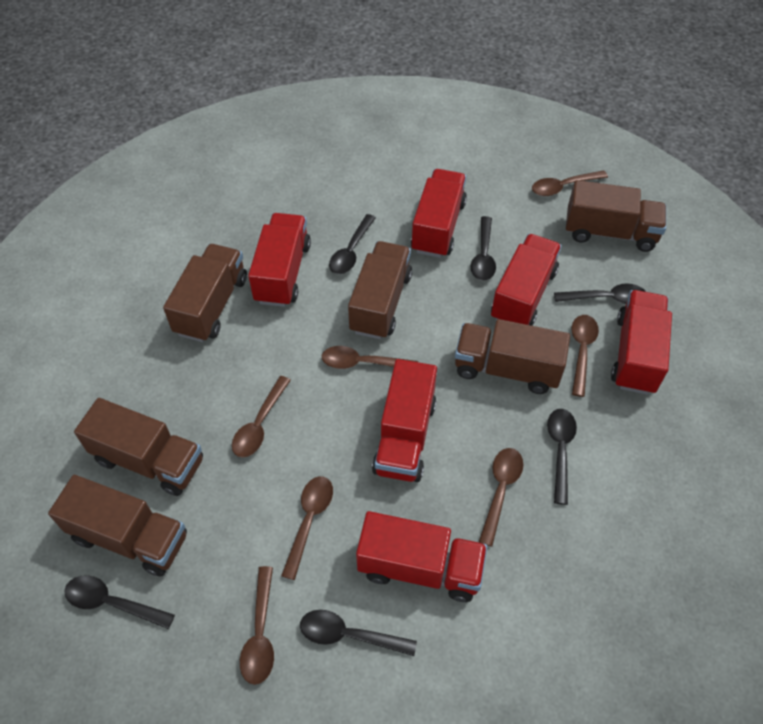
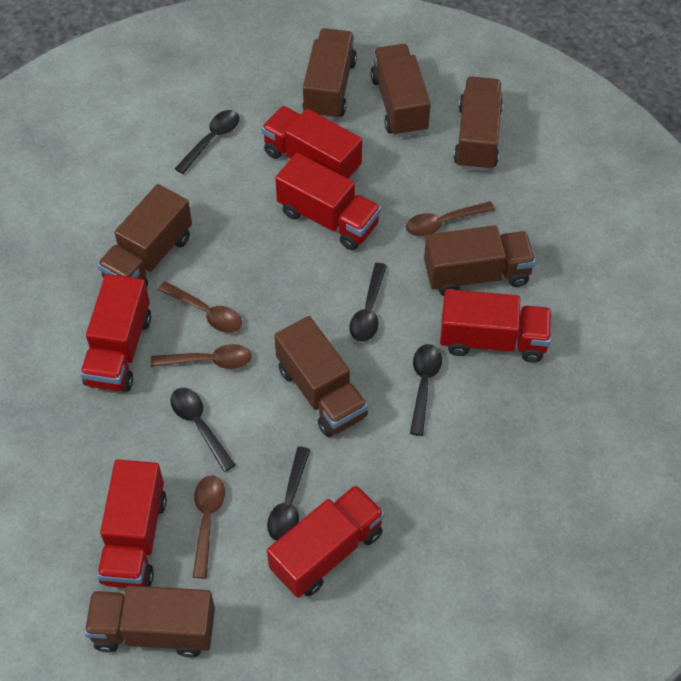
black spoon: [64,575,175,629] [300,610,417,656] [329,214,376,274] [471,216,496,281] [547,409,577,505] [554,283,646,304] = 6 -> [171,388,235,472] [175,110,239,174] [267,447,310,541] [349,263,387,342] [410,344,442,436] = 5
brown spoon: [232,376,291,457] [240,566,274,685] [281,476,333,580] [322,346,418,369] [479,448,523,547] [532,170,608,196] [571,315,599,397] = 7 -> [151,344,252,369] [158,281,242,333] [193,475,225,579] [406,201,495,236] = 4
brown truck: [48,475,187,576] [74,398,203,496] [163,244,247,342] [348,241,412,339] [455,319,570,394] [566,180,666,252] = 6 -> [84,585,215,657] [97,184,192,288] [274,316,368,437] [302,28,357,120] [371,44,431,137] [424,225,536,296] [454,76,503,171] = 7

